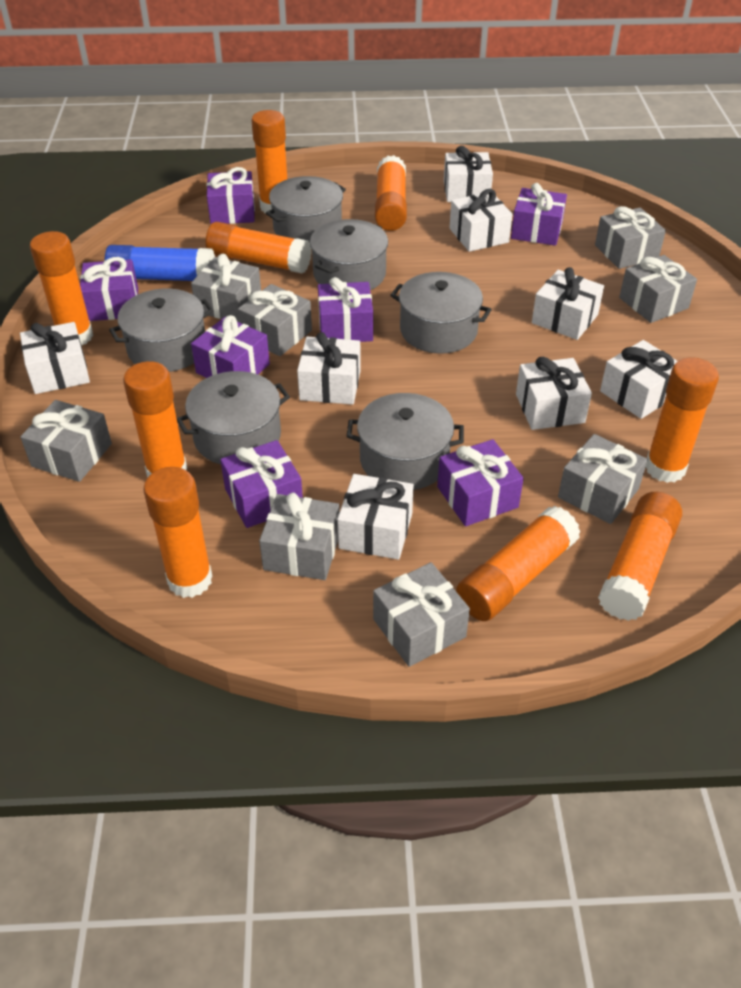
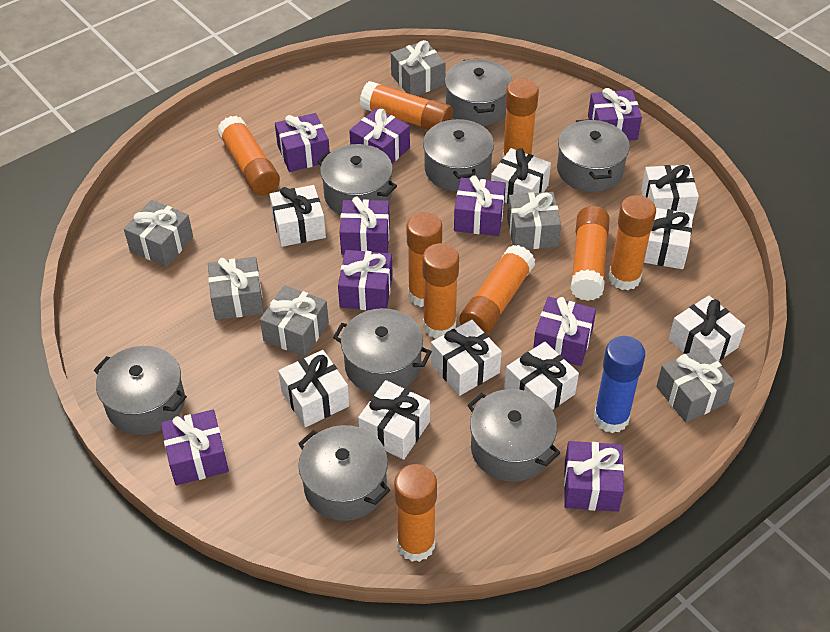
grey gift: [20,400,112,482] [191,254,261,322] [238,284,312,356] [259,493,340,580] [373,562,470,667] [558,434,648,524] [595,206,666,269] [619,255,697,323] = 8 -> [124,200,193,267] [208,257,264,320] [260,285,329,357] [391,40,445,96] [507,192,561,249] [656,346,735,423] = 6
grey pot: [109,289,214,372] [177,371,290,464] [266,176,346,242] [310,219,388,290] [347,393,464,490] [390,272,492,354] = 6 -> [94,346,187,435] [298,425,390,521] [317,144,397,215] [333,308,432,394] [423,118,494,191] [445,58,512,126] [467,389,560,482] [557,119,630,192] = 8
purple gift: [80,257,138,321] [191,315,270,378] [207,167,255,224] [220,440,303,528] [318,277,373,342] [437,439,524,526] [511,183,567,246] = 7 -> [161,409,229,485] [275,113,330,172] [338,250,393,310] [339,197,390,255] [349,108,410,163] [454,175,506,236] [533,296,596,366] [564,441,624,512] [588,88,642,141] = 9
white gift: [20,322,90,394] [297,332,361,405] [337,474,414,560] [444,146,493,202] [449,189,512,252] [516,357,592,430] [532,267,604,340] [600,340,678,419] = 8 -> [269,185,326,247] [278,350,350,427] [358,380,430,460] [431,320,502,396] [491,148,551,204] [504,342,579,410] [641,165,699,217] [644,208,693,269] [669,296,745,361] = 9

